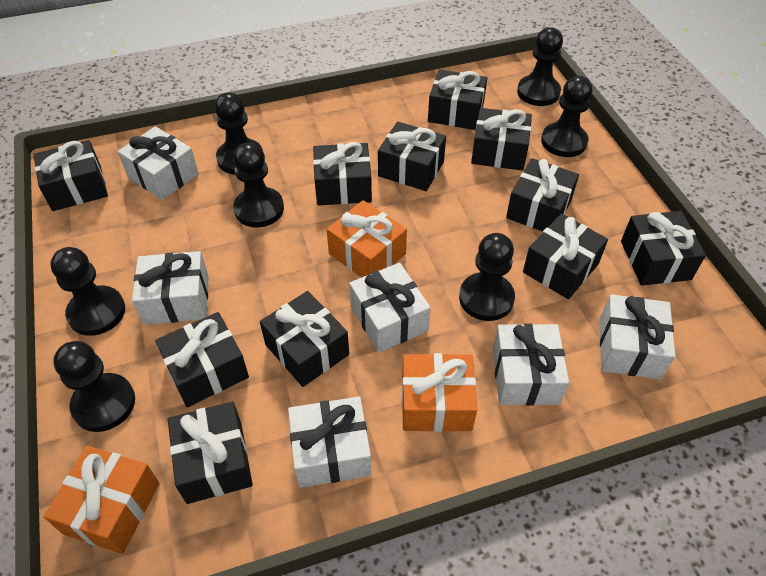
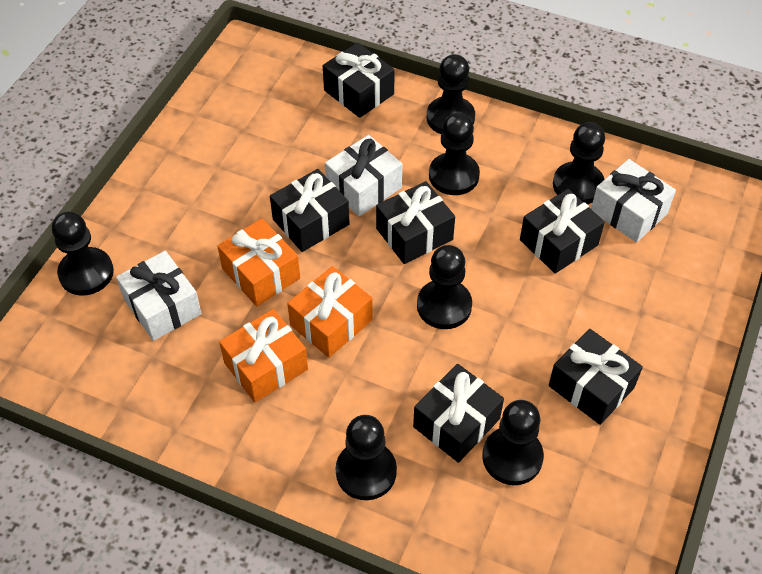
black gift: [33,140,108,211] [155,312,249,407] [168,402,253,504] [260,291,349,387] [313,142,372,206] [378,122,446,191] [428,69,487,130] [471,108,532,171] [506,158,579,232] [523,214,608,299] [621,211,706,286] = 11 -> [270,169,349,252] [323,42,395,118] [376,181,455,264] [413,364,504,463] [520,189,605,274] [549,329,643,425] = 6
white gift: [118,126,199,200] [132,251,209,325] [288,397,371,488] [349,263,431,353] [492,323,569,406] [600,294,676,379] = 6 -> [116,251,202,341] [325,135,402,216] [591,159,676,243] = 3

